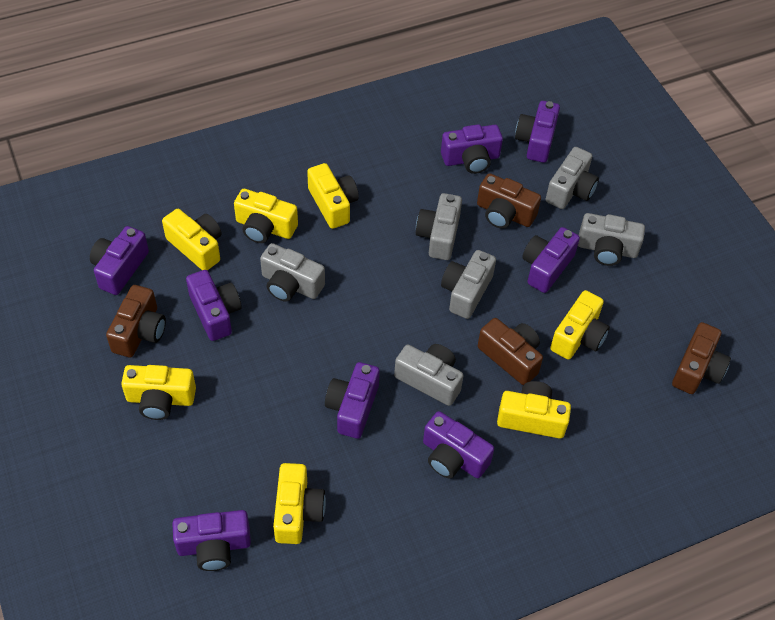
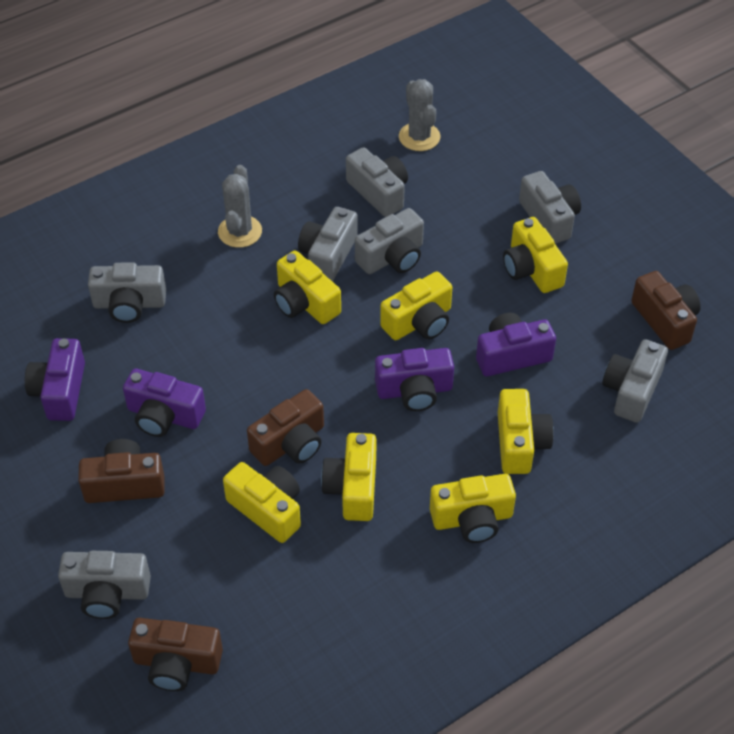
grey cactus: none = 0 -> [218,165,262,248] [399,79,440,151] = 2
grey camera: [260,243,325,302] [394,344,464,406] [416,193,462,260] [441,250,496,319] [545,147,599,209] [578,213,645,266] = 6 -> [58,551,151,619] [88,262,166,323] [298,207,358,282] [346,147,408,217] [355,208,424,274] [519,171,581,244] [602,339,668,423] = 7
purple camera: [90,226,149,295] [172,510,251,571] [186,270,242,341] [325,362,380,439] [423,411,494,478] [441,124,503,174] [515,101,560,163] [522,227,580,293] = 8 -> [25,338,85,421] [123,369,206,437] [375,348,454,411] [476,313,556,376] = 4

